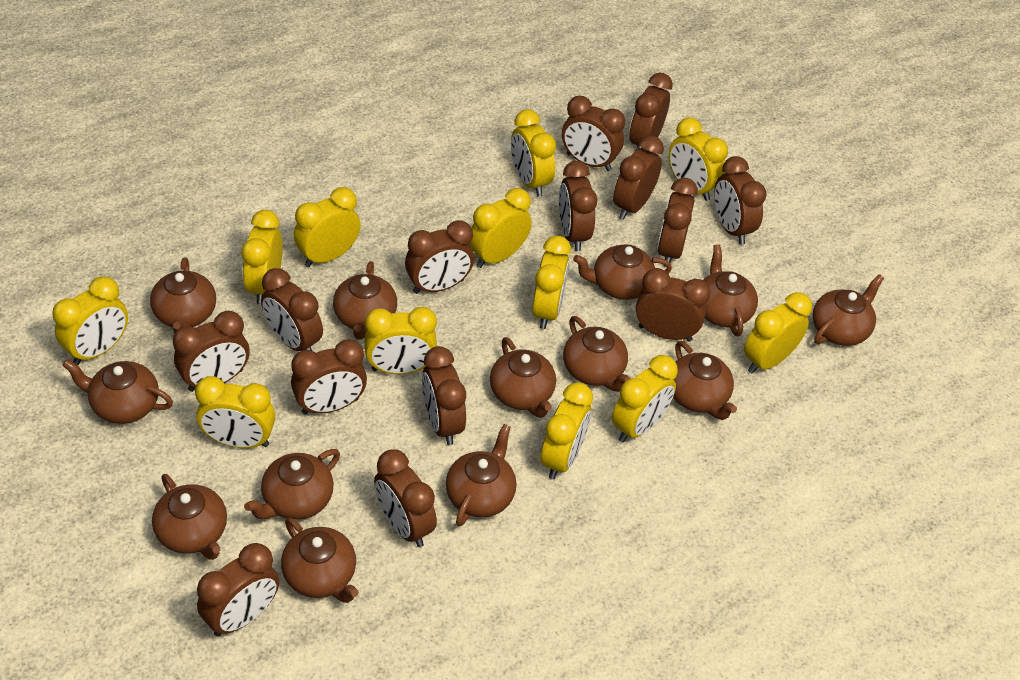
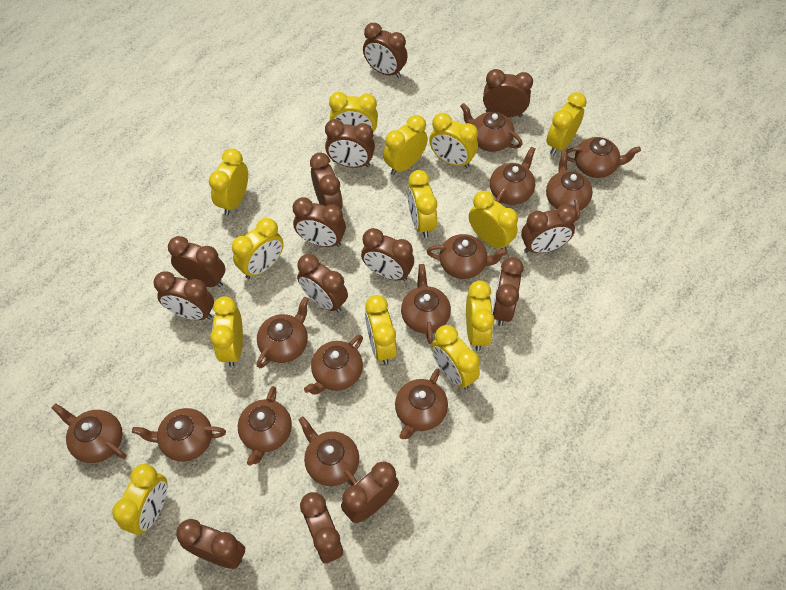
yellow clock: [52,276,128,365] [195,376,275,448] [241,210,282,304] [294,187,360,267] [364,307,437,374] [469,188,532,268] [511,109,556,197] [532,236,571,329] [541,382,593,479] [612,355,678,442] [669,117,728,201] [744,292,812,374] = 12 -> [112,464,167,535] [209,148,248,215] [210,296,243,367] [232,218,284,279] [329,92,378,136] [365,295,397,365] [383,115,428,175] [407,170,437,238] [429,113,478,168] [431,325,480,389] [466,280,495,351] [469,191,518,249] [546,92,587,155] = 13

